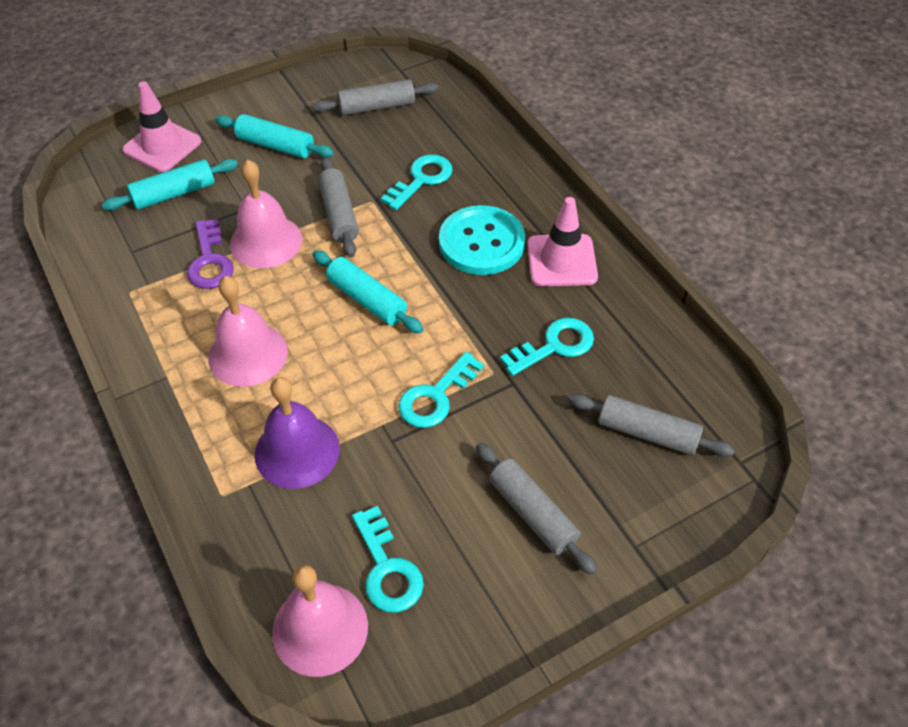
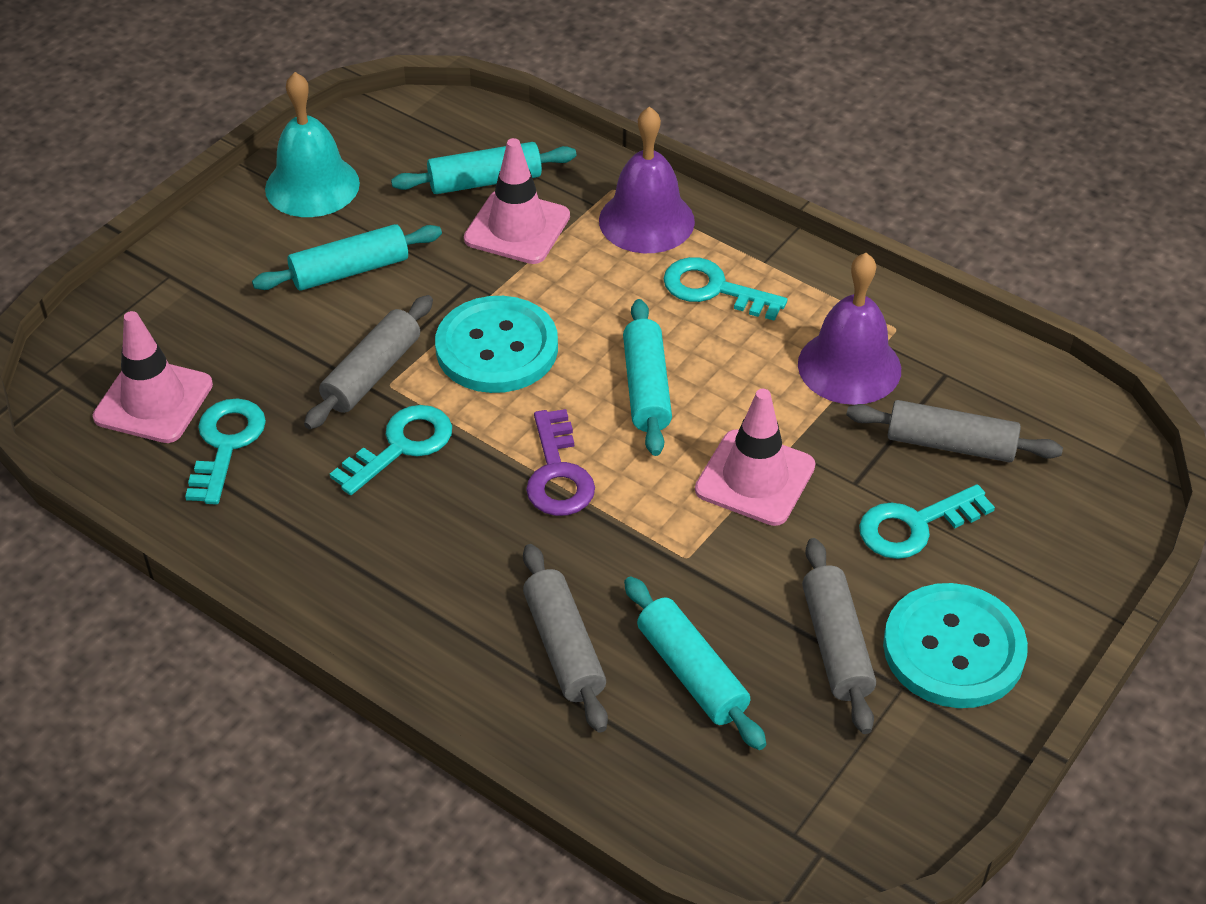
pink bell: [208,276,288,387] [230,159,302,268] [272,565,368,677] = 3 -> none = 0
pink traffic cone: [122,81,201,172] [527,197,598,286] = 2 -> [93,311,213,443] [464,138,570,264] [695,389,815,526] = 3
purple bell: [255,377,340,489] = 1 -> [599,106,695,253] [798,253,901,405] = 2
turquoise bell: none = 0 -> [265,72,360,217] = 1
turquoise button: [439,205,525,275] = 1 -> [435,296,558,393] [883,583,1028,708] = 2
turquoise rolling pin: [102,159,238,210] [216,114,334,158] [313,250,423,333] = 3 -> [252,224,442,291] [391,142,576,194] [623,299,672,456] [624,577,766,750] = 4

